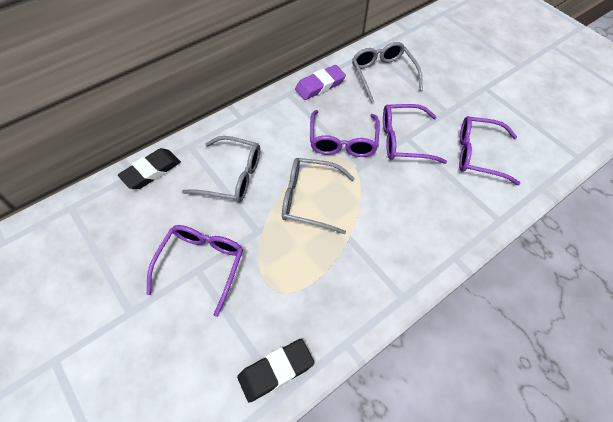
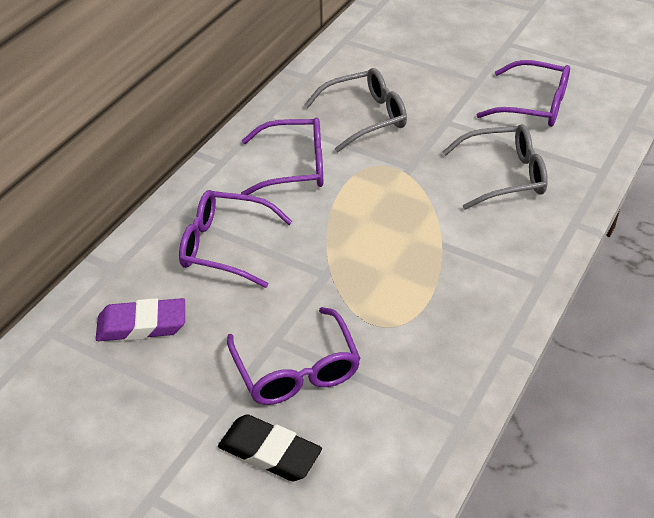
black eraser: [118,148,181,189] [237,339,315,403] = 2 -> [218,414,322,481] = 1
grey glasses: [182,136,260,203] [282,158,355,234] [352,42,423,103] = 3 -> [304,68,407,152] [443,124,548,210] = 2

